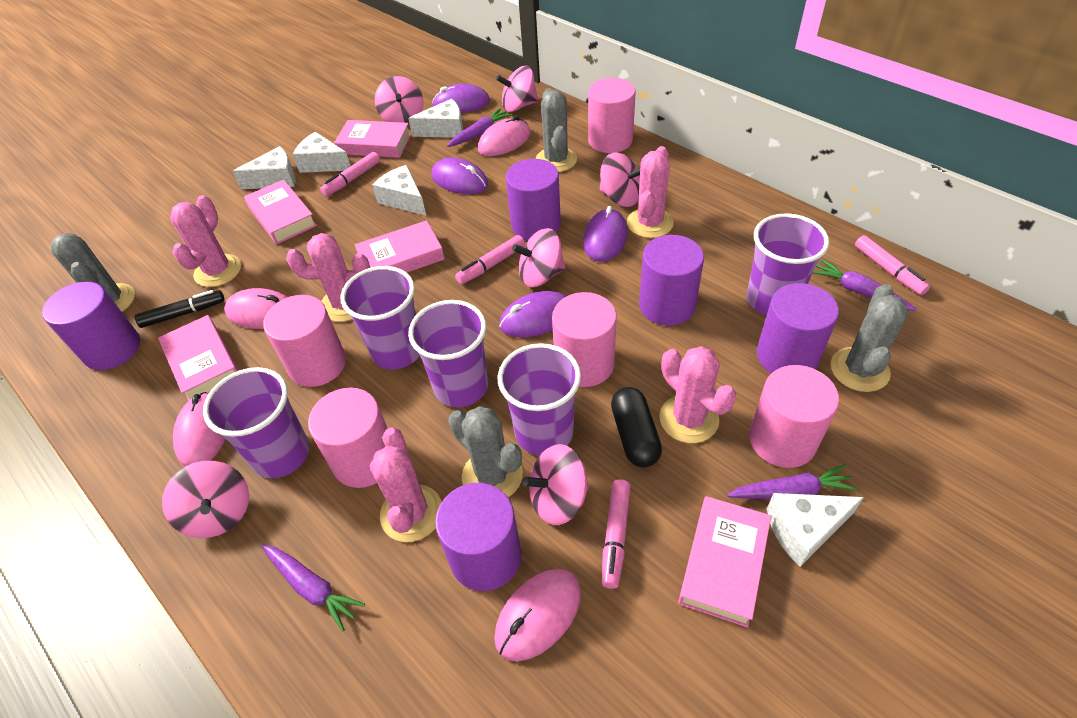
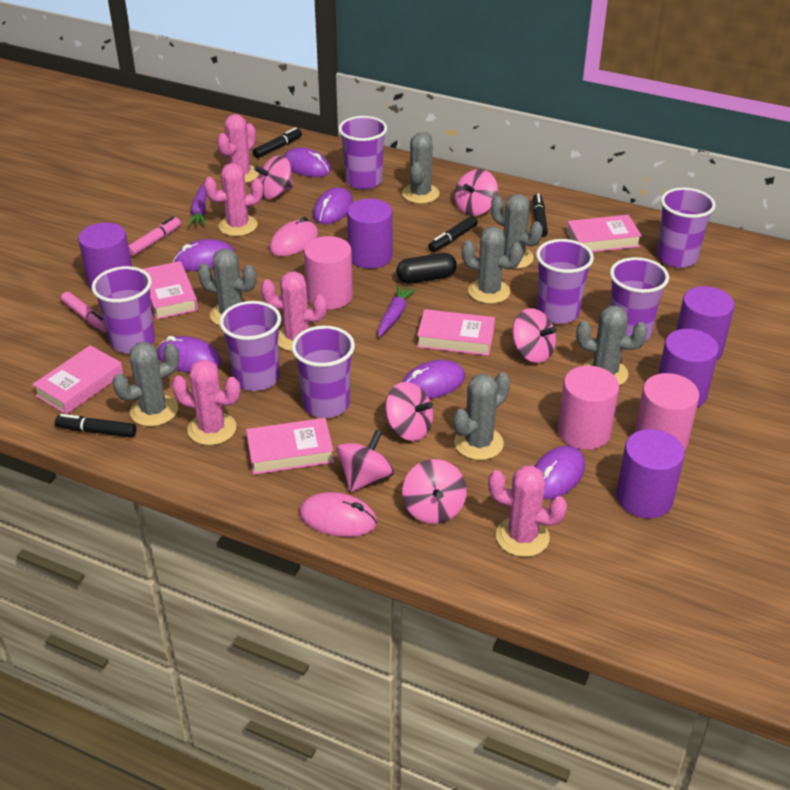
black marker: [135,290,225,328] = 1 -> [55,414,136,438] [253,127,302,158] [428,216,478,252] [533,193,548,237] = 4
grey cactus: [51,233,135,312] [448,406,523,497] [536,88,577,172] [831,284,909,392] = 4 -> [112,342,179,427] [198,249,257,326] [402,132,440,204] [453,372,510,460] [462,227,523,304] [491,194,543,269] [576,306,648,386] = 7
pink cylinder: [263,295,346,387] [308,388,388,488] [552,292,617,387] [588,78,636,153] [749,365,839,468] = 5 -> [304,236,353,310] [558,366,619,450] [634,373,699,451] = 3
pink marker: [320,152,380,196] [455,235,525,284] [602,479,630,589] [855,235,930,295] = 4 -> [61,292,107,332] [128,217,181,256] = 2
pink mouse: [173,392,226,466] [224,288,287,329] [478,116,530,156] [494,569,581,661] = 4 -> [269,217,318,256] [299,492,377,537] = 2
purple carrot: [261,545,365,632] [447,108,512,147] [727,464,857,499] [813,259,917,311] = 4 -> [188,184,206,226] [378,285,416,337] = 2
purple cup: [203,367,309,478] [341,266,420,370] [408,300,488,407] [498,343,581,455] [747,213,829,316] = 5 -> [92,266,155,353] [219,301,281,391] [291,326,355,418] [338,116,387,190] [536,239,594,324] [610,257,669,341] [657,187,716,268] = 7
purple mouse: [432,84,490,113] [432,158,488,194] [499,291,567,337] [583,206,627,262] = 4 -> [157,336,222,373] [173,239,234,271] [284,148,331,177] [313,187,353,224] [402,360,465,399] [535,446,585,499] = 6
white cheese: [233,146,296,189] [292,132,350,173] [372,165,426,216] [408,99,463,138] [767,493,864,567] = 5 -> none = 0

